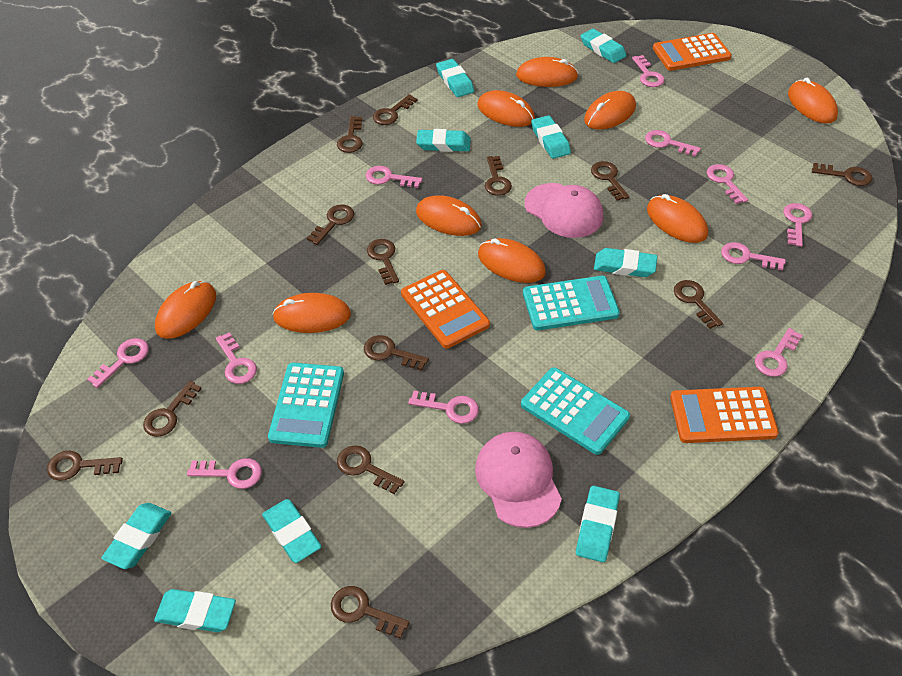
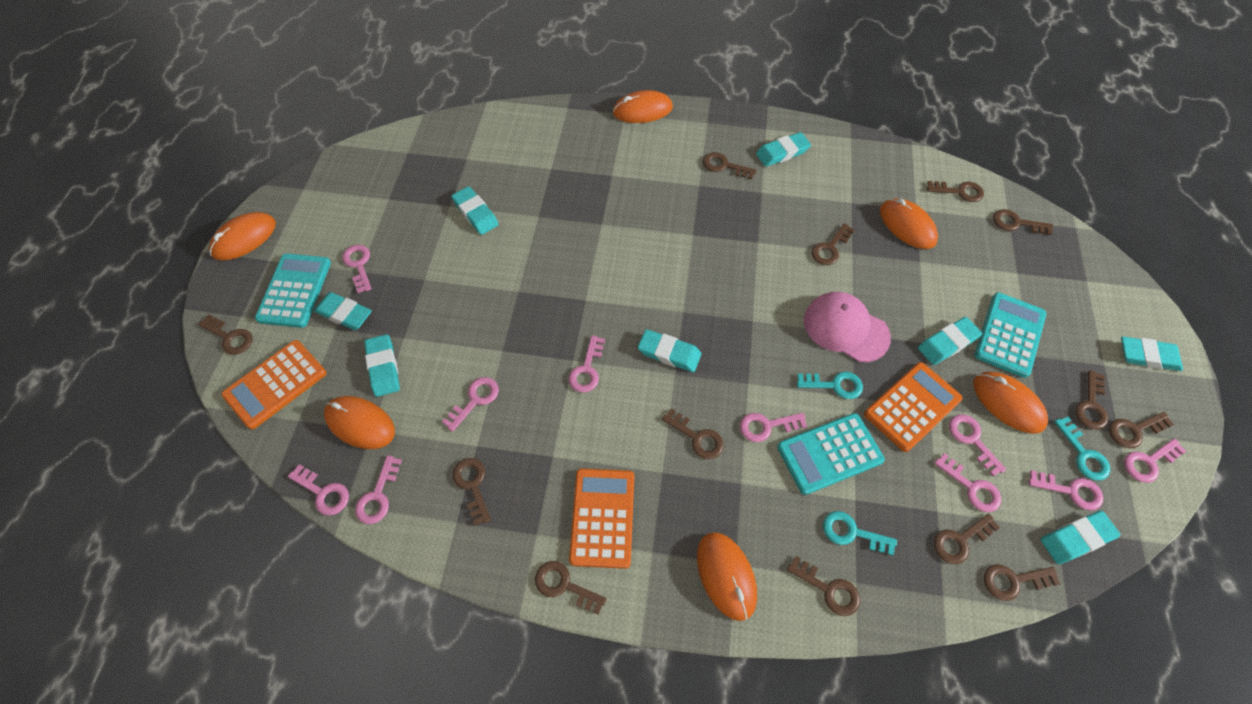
orange mouse: [155,281,216,339] [272,293,351,333] [416,195,482,236] [478,90,535,127] [478,238,546,283] [516,57,579,87] [584,91,636,130] [647,194,708,243] [788,78,838,124] = 9 -> [209,212,276,260] [324,396,395,449] [613,90,673,123] [697,532,757,621] [880,198,938,249] [973,372,1048,434] = 6
pink cap: [475,432,562,528] [525,183,603,238] = 2 -> [804,292,891,362] = 1
pink key: [87,338,149,388] [187,458,262,489] [216,332,257,384] [365,166,422,188] [408,391,479,424] [632,55,665,87] [645,130,701,157] [707,164,748,204] [721,242,786,271] [755,328,803,377] [783,203,812,247] = 11 -> [288,464,349,516] [342,245,372,293] [355,455,402,524] [442,377,499,432] [568,335,605,392] [740,413,807,442] [934,453,1001,512] [949,414,1006,476] [1029,470,1104,511] [1124,438,1187,483] = 10
turquoise eraser: [101,503,171,569] [154,589,236,632] [262,499,321,563] [416,129,471,152] [436,59,474,97] [531,115,571,159] [576,486,620,562] [580,29,627,63] [594,248,657,277] = 9 -> [314,292,372,330] [364,334,400,397] [451,186,499,235] [638,329,702,372] [756,132,811,167] [918,317,982,365] [1041,511,1120,564] [1121,337,1183,371] = 8
turquoise key: none = 0 -> [797,372,863,399] [823,511,897,556] [1054,417,1110,481] = 3

